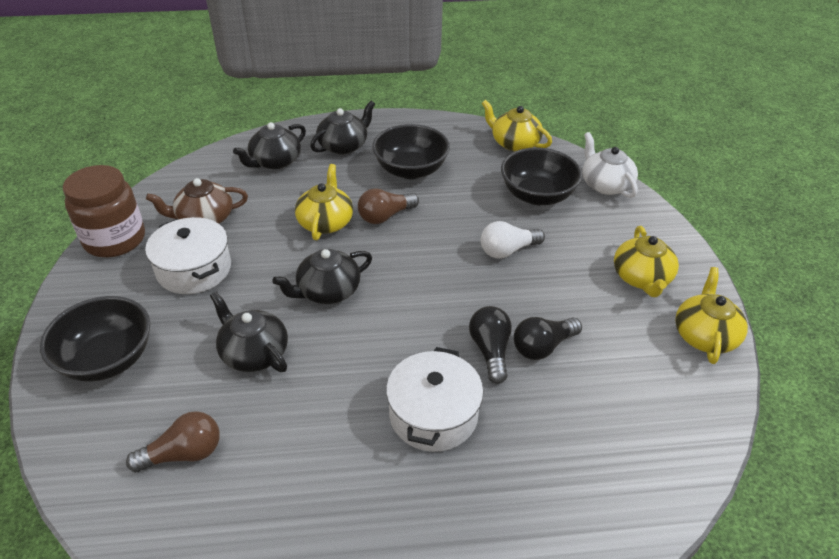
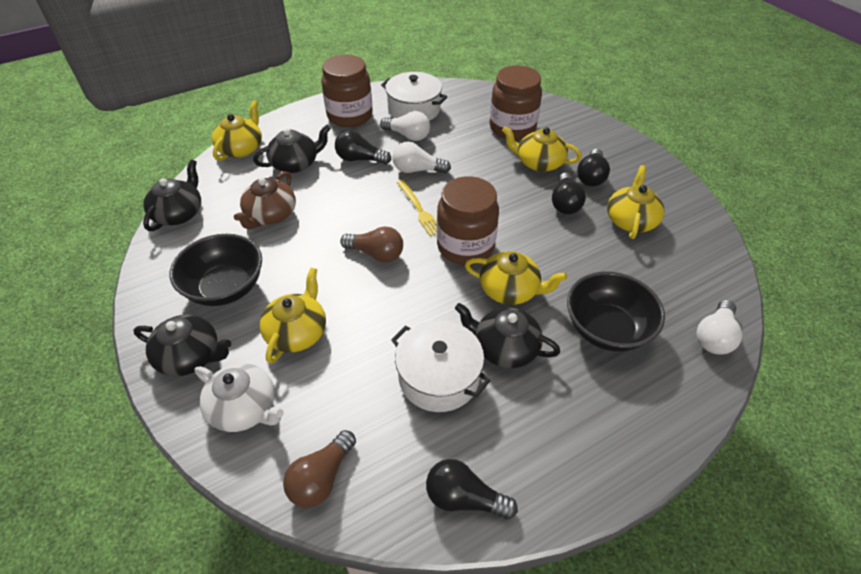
black bowl: [40,296,150,381] [372,124,450,179] [501,147,582,205] = 3 -> [170,234,262,306] [567,272,665,351] = 2
black light bulb: [469,306,512,384] [514,317,582,360] = 2 -> [335,130,391,164] [426,459,518,519] [552,173,586,214] [577,149,610,187] = 4
brown jar: [63,165,145,257] = 1 -> [321,54,373,127] [437,176,499,265] [490,65,542,140] = 3
white light bulb: [481,221,545,259] = 1 -> [380,111,430,141] [392,141,451,174] [696,300,742,354] = 3
yellow fork: none = 0 -> [397,180,437,236] = 1
yellow teapot: [295,164,353,240] [482,100,552,152] [614,226,679,297] [675,267,748,364] = 4 -> [212,101,262,161] [259,268,326,363] [465,251,567,305] [502,126,582,172] [607,165,665,239] = 5

